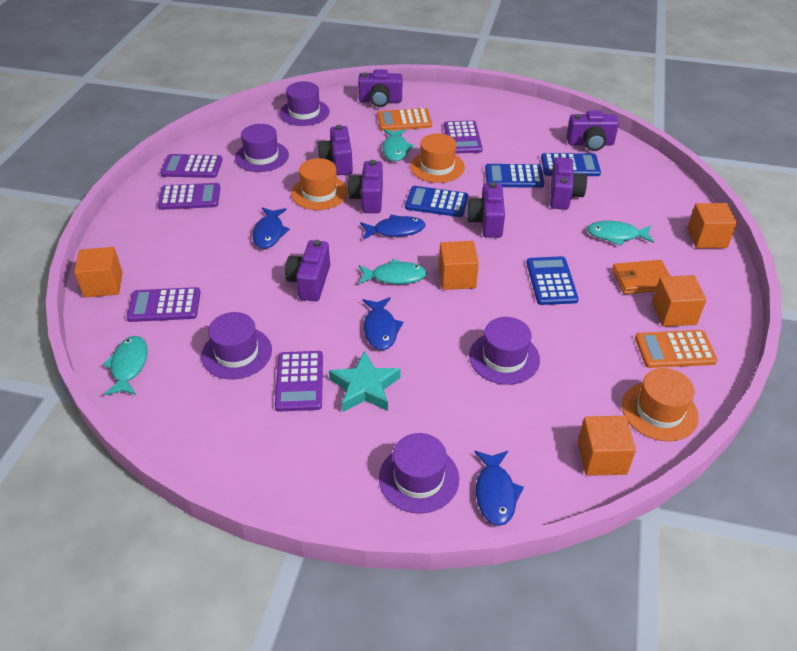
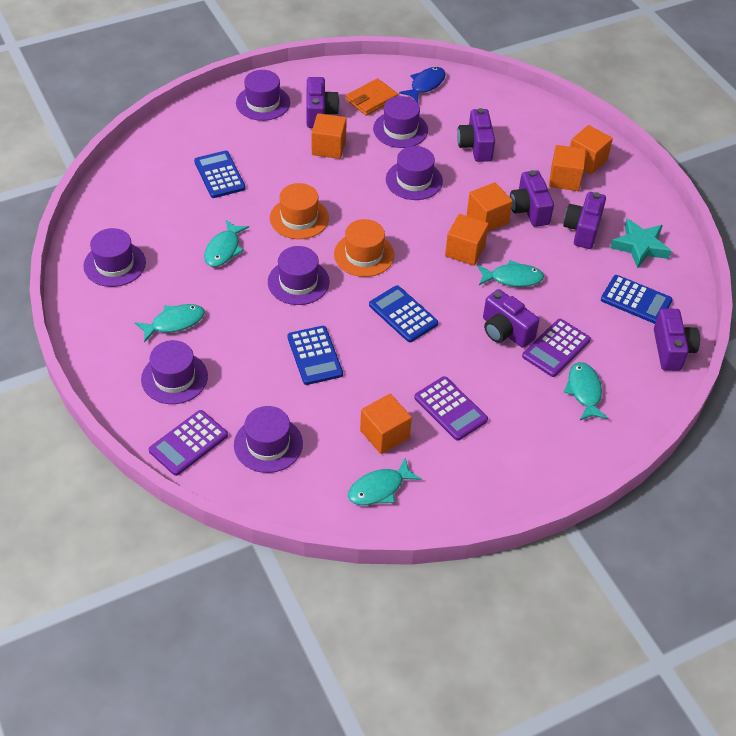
blue fish: [253,207,290,249] [360,215,425,240] [362,297,404,350] [474,451,524,526] = 4 -> [399,67,446,103] = 1
orange calculator: [377,108,432,131] [635,330,717,368] = 2 -> none = 0
orange cube: [74,247,123,298] [439,241,479,290] [578,416,636,476] [652,275,707,327] [687,203,737,248] = 5 -> [312,113,347,159] [360,394,412,454] [445,214,489,266] [467,182,513,232] [549,145,586,191] [570,125,613,175] = 6
orange hat: [291,158,348,210] [410,133,465,183] [622,368,699,441] = 3 -> [270,183,329,239] [334,219,394,277] = 2
purple calculator: [127,287,201,322] [158,183,220,210] [160,154,222,178] [275,351,323,412] [444,120,483,154] = 5 -> [149,410,228,476] [414,376,488,441] [522,319,591,377] = 3
purple camera: [285,240,330,301] [318,125,353,175] [347,160,383,213] [358,69,402,107] [467,182,505,238] [550,157,587,210] [567,111,619,151] = 7 -> [306,77,339,128] [457,108,495,162] [483,289,539,348] [510,170,554,227] [563,192,606,249] [654,308,700,371] = 6
purple hat: [201,312,272,379] [235,124,289,172] [279,82,330,126] [379,433,459,514] [469,317,540,385] = 5 -> [83,228,146,287] [141,340,208,404] [234,406,303,473] [236,70,290,121] [268,246,330,305] [373,96,428,148] [386,146,443,200] = 7
turquoise fish: [103,336,148,396] [358,259,427,284] [382,129,414,161] [587,221,654,246] = 4 -> [135,304,205,343] [204,220,249,267] [348,458,422,505] [478,260,544,287] [564,362,608,420] = 5

